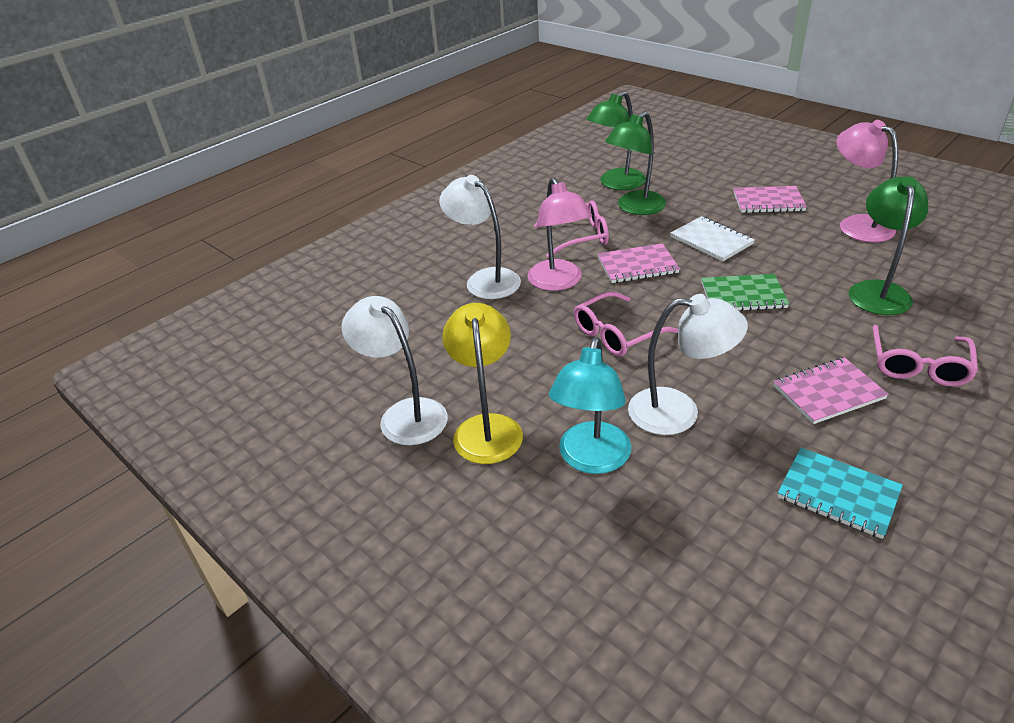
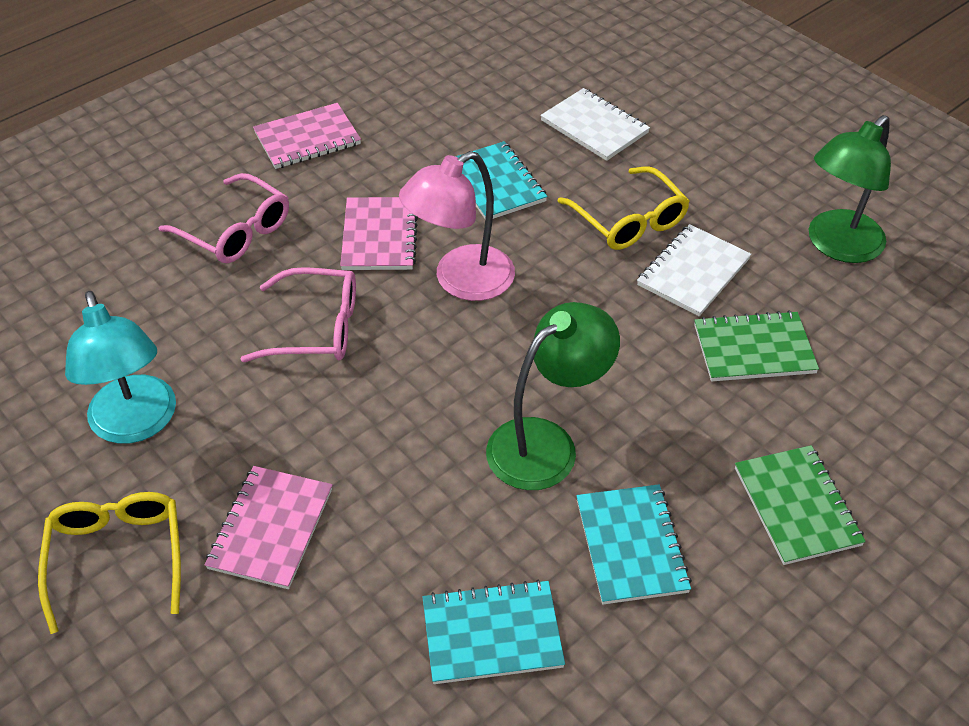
green lamp: [586,91,646,190] [605,111,666,215] [849,176,928,315] = 3 -> [486,302,620,490] [809,115,891,263] = 2
green notebook: [701,274,789,311] = 1 -> [694,310,819,381] [735,445,866,565] = 2
pink glasses: [534,200,609,258] [574,292,678,357] [873,325,978,386] = 3 -> [159,173,289,263] [241,267,356,362] = 2
pink lamp: [528,177,592,291] [836,120,898,242] = 2 -> [399,151,515,301] = 1
turquoise notebook: [778,448,903,539] = 1 -> [423,579,565,684] [455,141,547,219] [576,484,692,604] = 3
white lamp: [341,296,448,445] [439,175,521,299] [628,294,748,435] = 3 -> none = 0
white notebook: [671,216,755,261] = 1 -> [540,88,650,161] [637,224,751,316] = 2
yellow glasses: none = 0 -> [38,492,181,634] [558,166,690,250] = 2
yellow lamp: [442,303,523,464] = 1 -> none = 0

